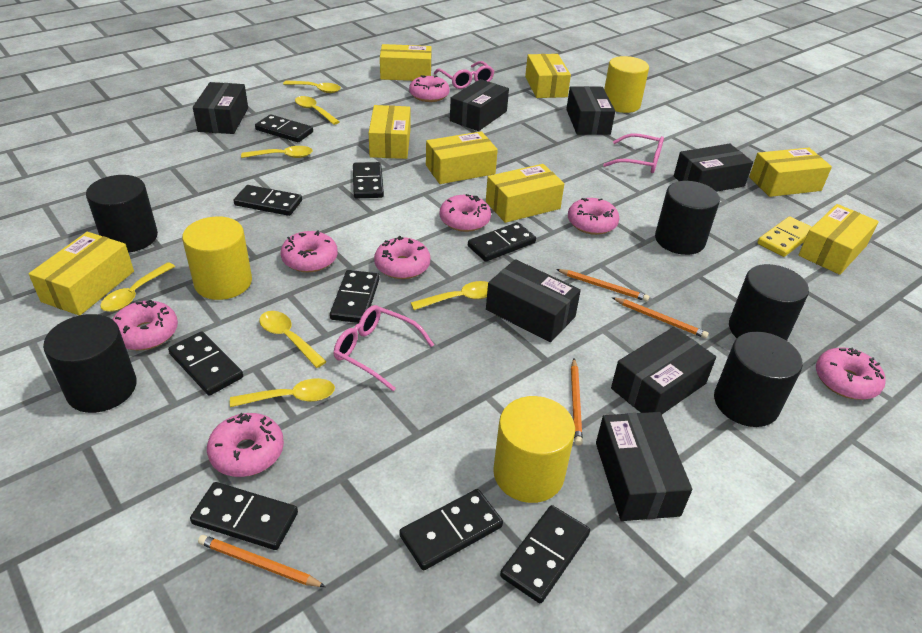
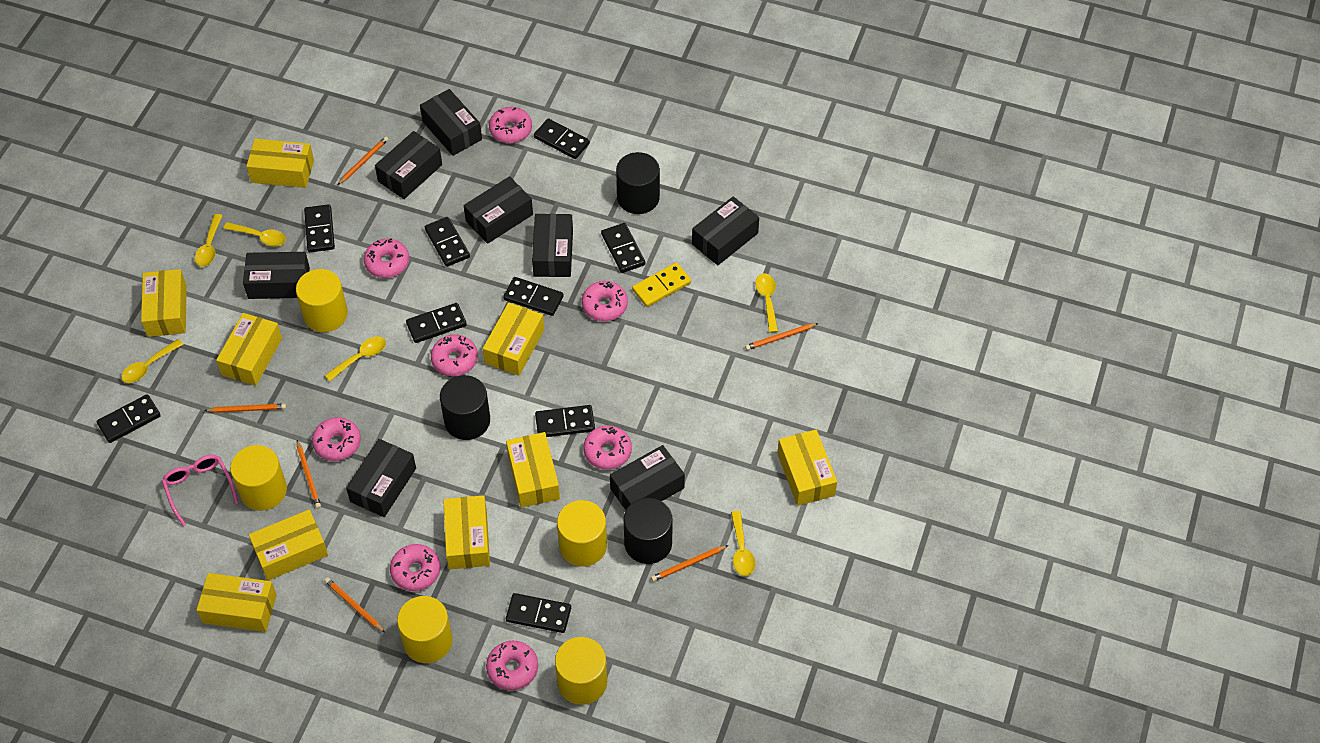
black box: [193,82,248,134] [450,79,509,131] [486,259,581,342] [566,86,615,135] [596,412,692,521] [611,327,716,414] [674,144,753,192] = 7 -> [243,252,310,299] [346,439,416,517] [375,131,442,199] [420,89,482,156] [464,176,533,244] [532,214,573,277] [610,445,685,510] [692,196,759,265] = 8
black cylinder: [43,314,137,413] [86,175,158,253] [655,181,720,255] [714,332,803,427] [729,264,809,341] = 5 -> [440,375,490,440] [616,152,660,214] [624,498,673,564] = 3
orange pencil: [198,535,326,587] [556,269,649,302] [571,358,583,445] [612,297,709,339] = 4 -> [204,404,286,413] [297,440,321,509] [324,577,385,633] [338,137,389,185] [651,545,728,582] [745,323,819,350] = 6
pink glasses: [334,305,434,391] [434,61,494,89] [603,133,664,173] = 3 -> [162,455,238,527] = 1
yellow box: [29,232,134,315] [369,105,410,159] [380,44,432,81] [426,131,498,184] [486,164,564,223] [525,54,571,98] [749,148,832,197] [798,204,879,275] = 8 -> [141,269,187,337] [197,573,277,632] [216,313,282,386] [246,138,314,188] [249,509,328,581] [443,495,490,569] [483,302,544,376] [506,432,560,508] [777,430,837,506] = 9
yellow cylinder: [182,216,252,300] [493,396,575,503] [604,56,649,113] = 3 -> [230,445,287,511] [296,269,348,332] [397,596,453,663] [555,637,607,705] [557,500,607,567] = 5
yellow spoon: [100,262,175,312] [230,378,335,407] [241,146,313,158] [259,311,327,368] [283,81,341,93] [295,96,340,125] [411,281,488,310] = 7 -> [121,339,184,383] [195,214,223,267] [224,222,286,246] [324,336,386,381] [731,511,755,576] [755,273,778,333] = 6

